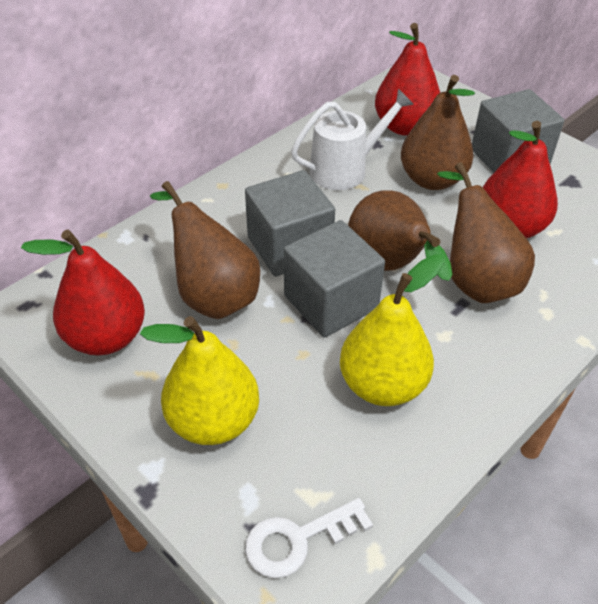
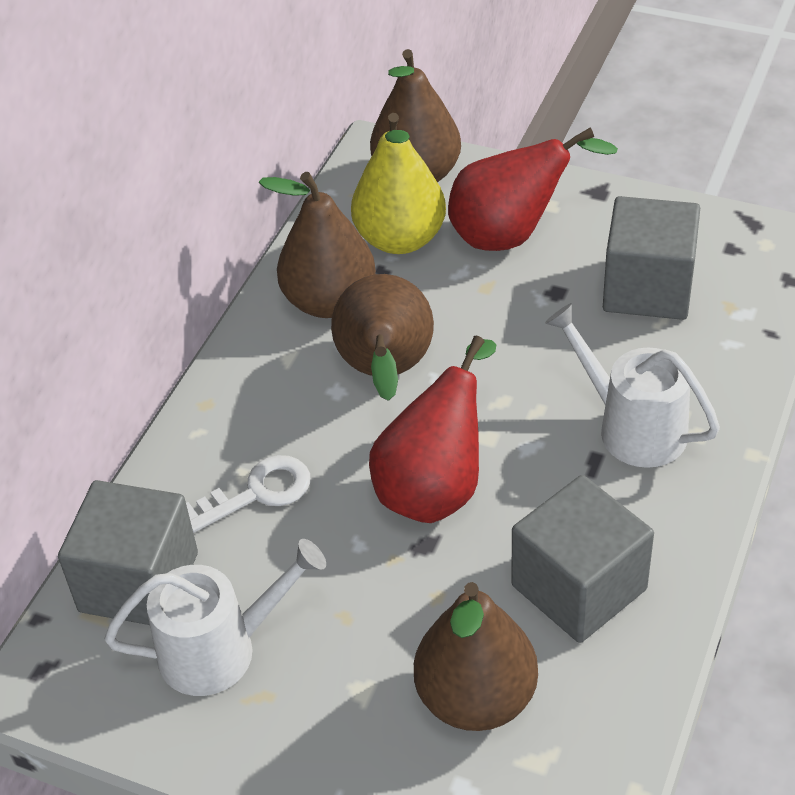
red pear: [21,230,145,355] [375,23,440,136] [483,121,558,238] = 3 -> [369,336,497,523] [448,128,618,251] = 2
white watering can: [291,89,414,190] = 1 -> [104,539,326,696] [545,303,720,468] = 2
yellow pear: [140,316,259,445] [340,254,444,406] = 2 -> [351,113,446,254] = 1

